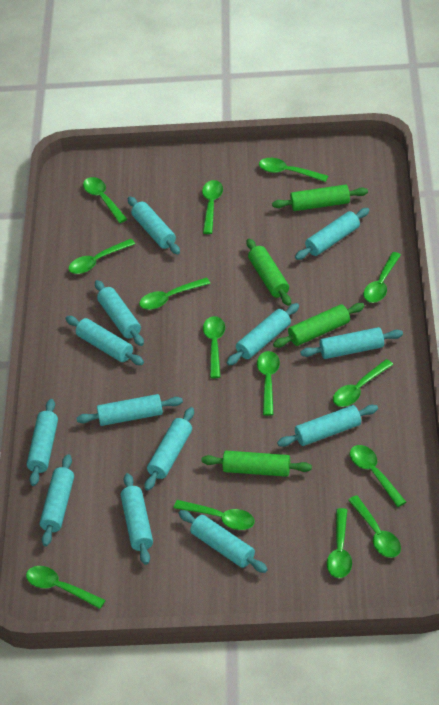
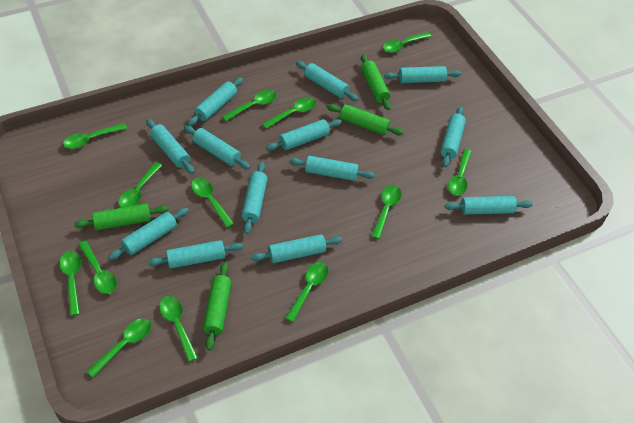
green spoon: [26,566,106,609] [69,239,135,274] [83,177,127,223] [139,277,211,310] [173,500,255,530] [202,180,223,234] [203,316,225,378] [257,351,280,416] [259,158,328,182] [327,508,352,578] [333,359,394,407] [348,495,401,558] [350,445,406,507] [364,252,401,303] = 14 -> [59,251,81,316] [63,123,127,149] [78,240,117,294] [86,318,151,378] [119,162,162,208] [159,296,198,362] [191,178,234,228] [222,90,276,121] [262,97,316,129] [285,262,328,322] [371,185,402,239] [383,32,431,53] [448,149,472,195] = 13

